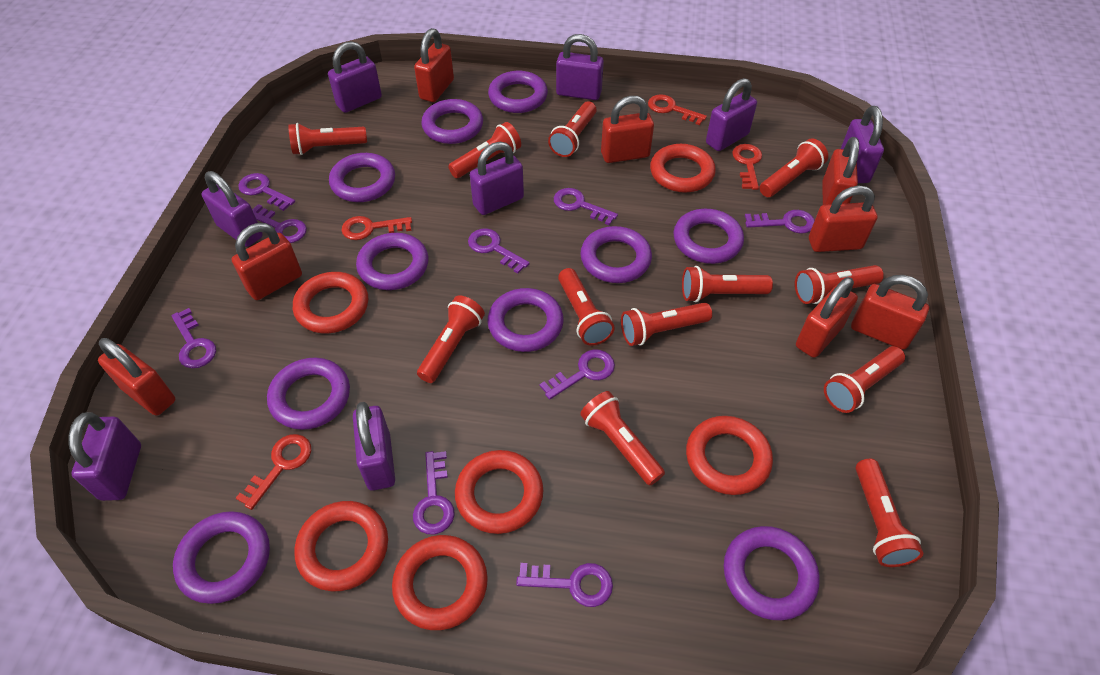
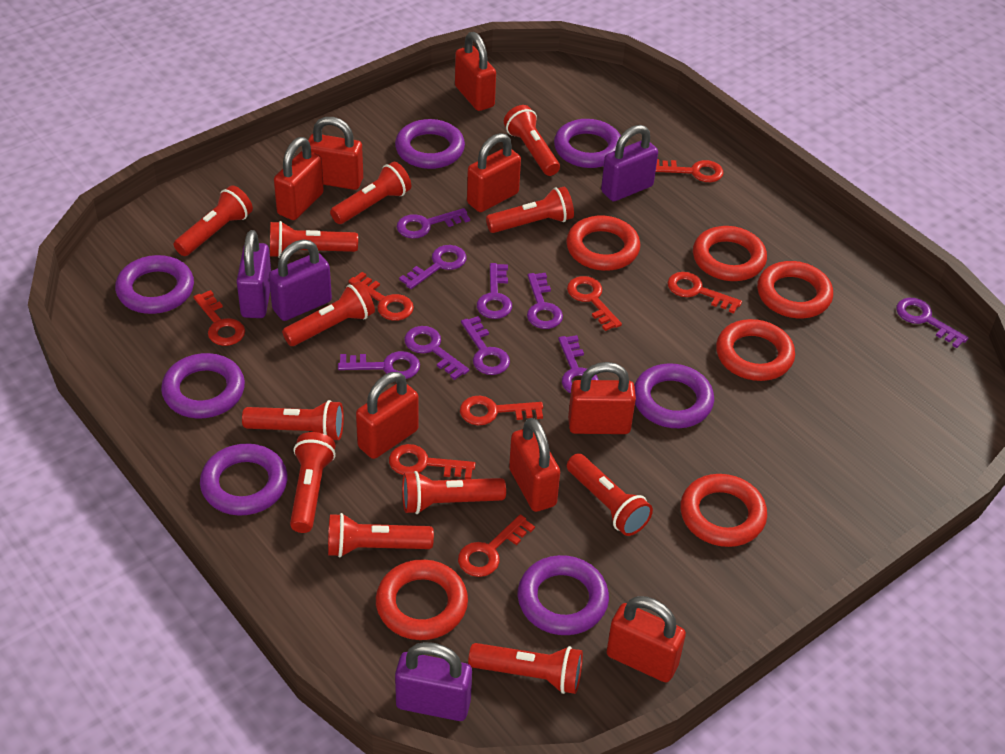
purple padlock: [69,412,141,501] [201,171,263,247] [328,41,382,113] [353,402,395,490] [470,142,524,215] [556,34,604,100] [706,78,757,151] [841,106,884,183] = 8 -> [237,230,271,318] [269,240,332,321] [395,642,472,721] [601,125,658,201] = 4
purple ring: [173,511,270,604] [267,358,350,430] [329,153,395,202] [356,233,429,290] [421,99,483,144] [488,71,548,113] [488,288,564,352] [581,226,652,283] [674,209,744,264] [724,526,820,620] = 10 -> [115,255,194,314] [161,353,245,418] [200,444,288,516] [395,119,465,169] [518,555,609,635] [554,119,621,168] [634,363,714,428] = 7
red key: [236,434,311,510] [341,216,412,240] [648,94,707,125] [732,144,762,190] = 4 -> [193,290,245,346] [348,272,414,321] [389,444,475,479] [458,514,535,577] [460,396,543,425] [567,276,622,331] [656,159,724,182] [668,272,742,314] = 8

